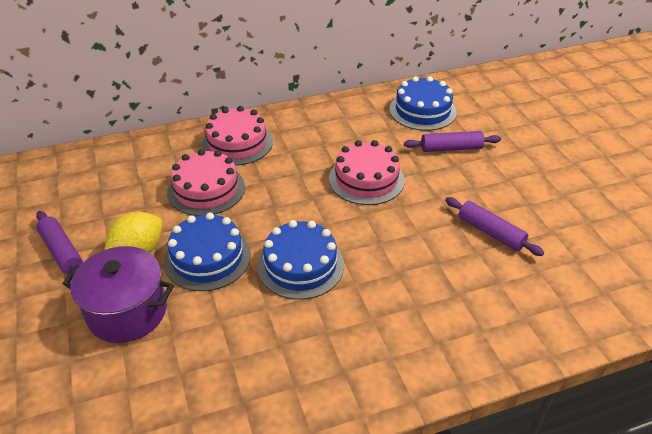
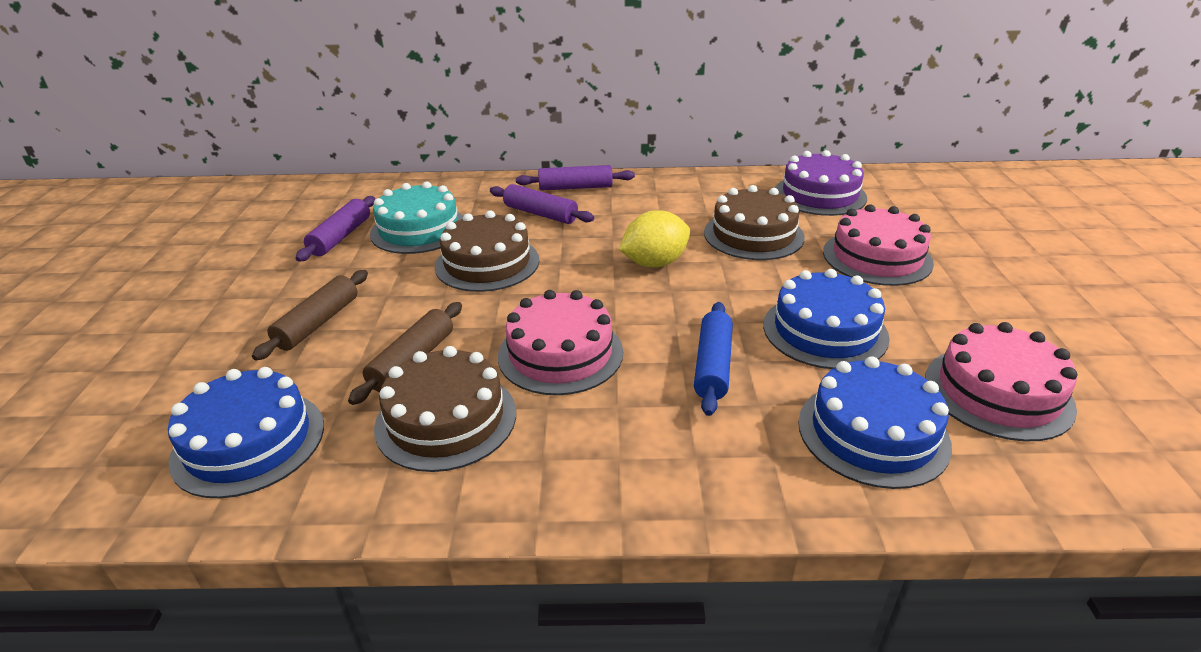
blue rolling pin: none = 0 -> [694,302,733,416] = 1
brown cake: none = 0 -> [374,346,516,472] [435,211,539,292] [704,185,805,260] = 3
brown rolling pin: none = 0 -> [252,270,368,360] [348,302,462,405] = 2
purple cake: none = 0 -> [775,150,867,216] = 1
purple pot: [62,246,174,343] = 1 -> none = 0
turquoise cake: none = 0 -> [370,181,463,254] = 1

